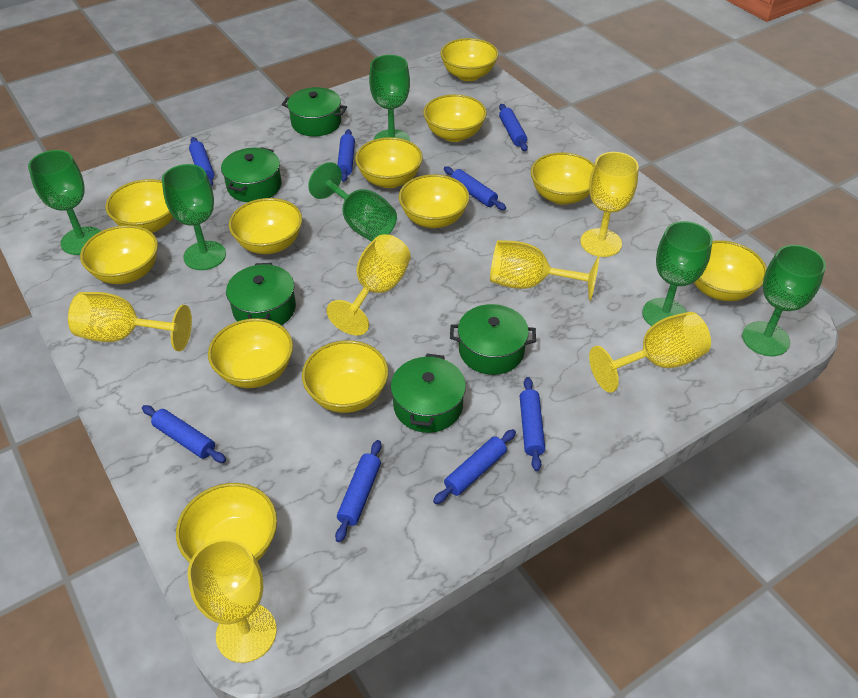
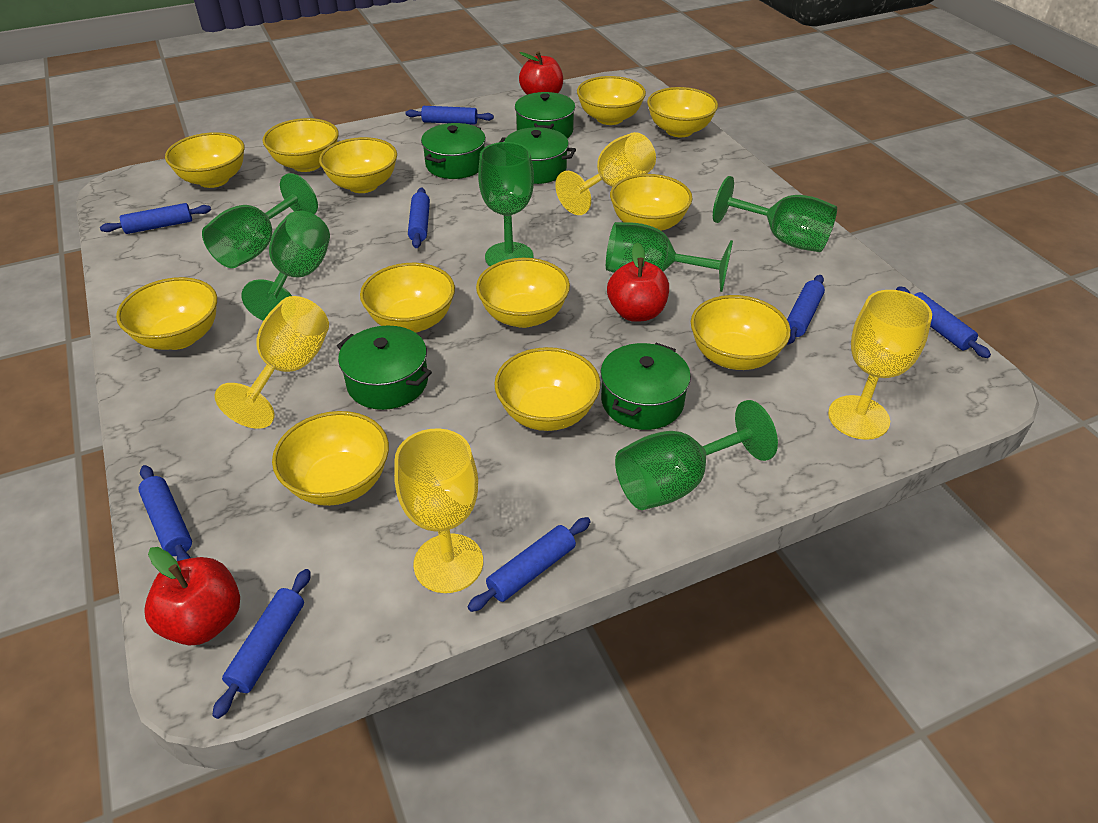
red apple: none = 0 -> [144,547,240,646] [519,52,563,95] [607,242,669,322] = 3
yellow goblet: [68,292,192,351] [188,539,277,663] [326,234,411,335] [490,240,600,301] [580,152,639,257] [589,312,711,393] = 6 -> [215,296,329,429] [394,428,483,593] [555,132,656,215] [828,290,932,440] = 4

